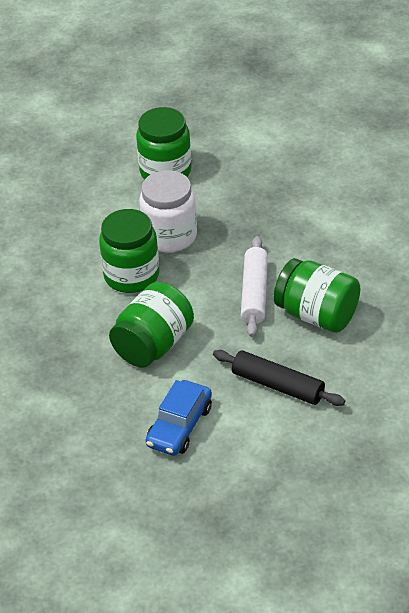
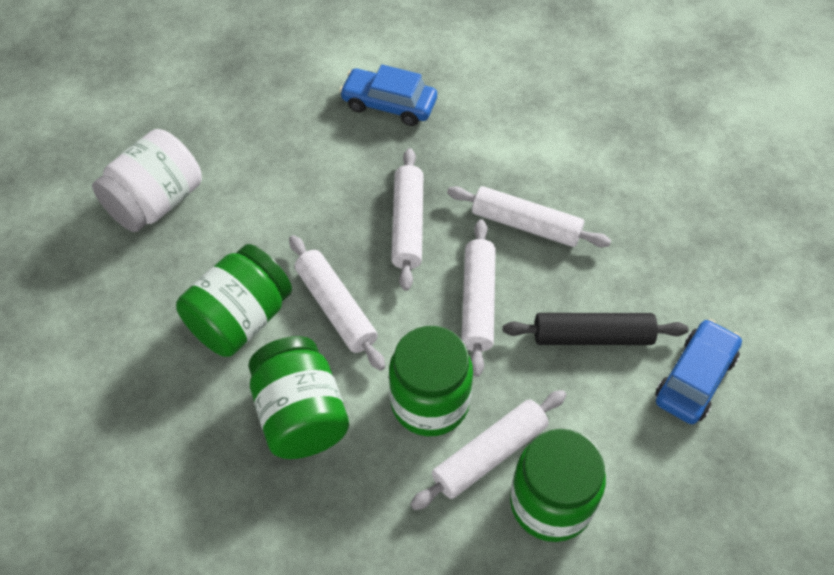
blue car: [146,380,212,456] = 1 -> [339,65,437,126] [655,319,742,424] = 2
white rolling pin: [241,236,268,337] = 1 -> [289,235,385,371] [391,148,423,291] [410,390,566,510] [447,186,611,247] [462,219,496,377] = 5

